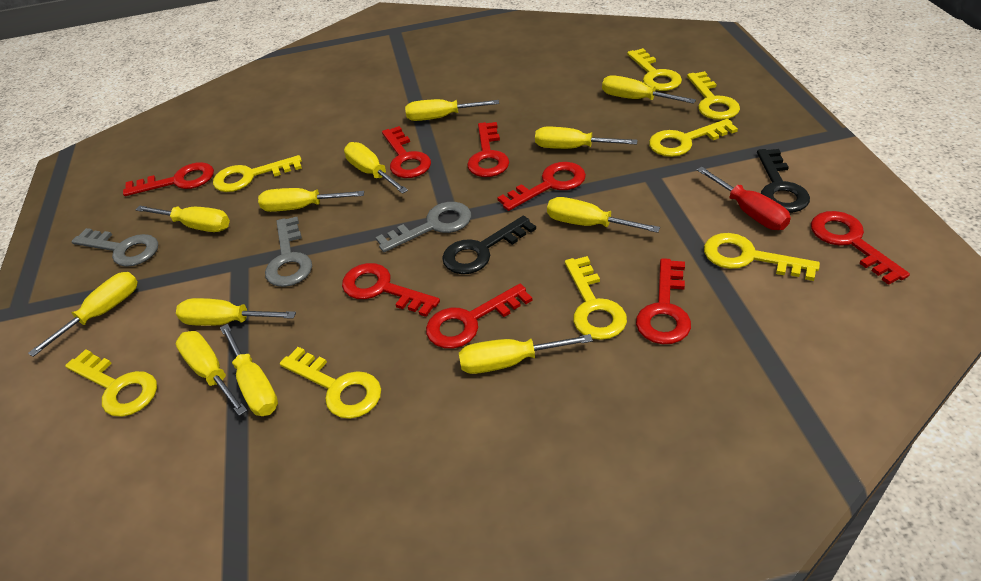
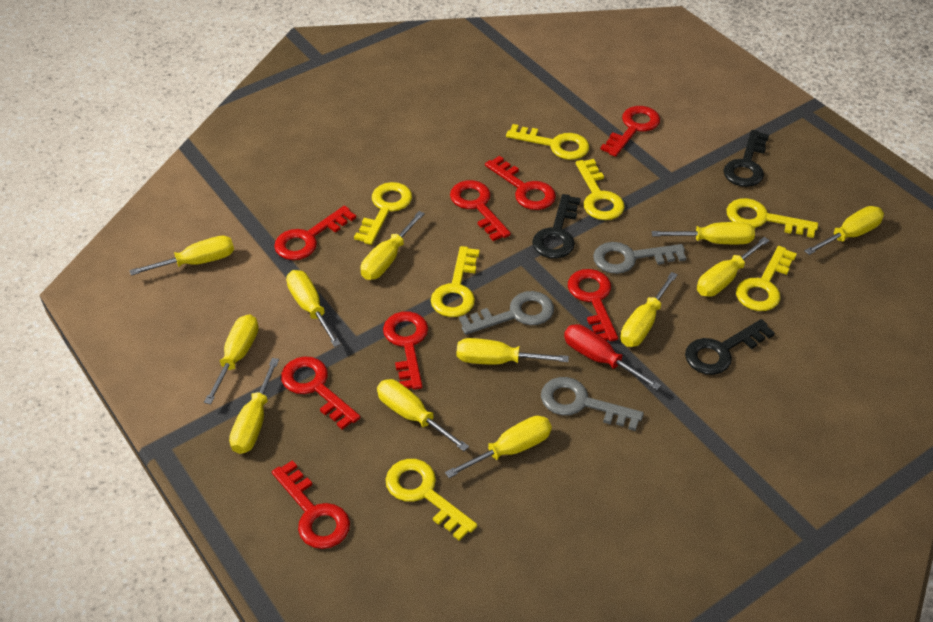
black key: [442,215,536,274] [757,149,810,213] = 2 -> [532,194,581,259] [685,319,775,375] [723,130,769,187] = 3
yellow key: [65,349,157,417] [213,155,302,192] [280,347,381,419] [565,256,627,340] [627,48,682,91] [649,119,738,157] [687,71,740,120] [704,233,820,281] = 8 -> [354,182,412,245] [385,459,477,541] [431,246,480,317] [506,124,589,160] [576,159,625,220] [727,198,818,238] [736,246,797,311] = 7

